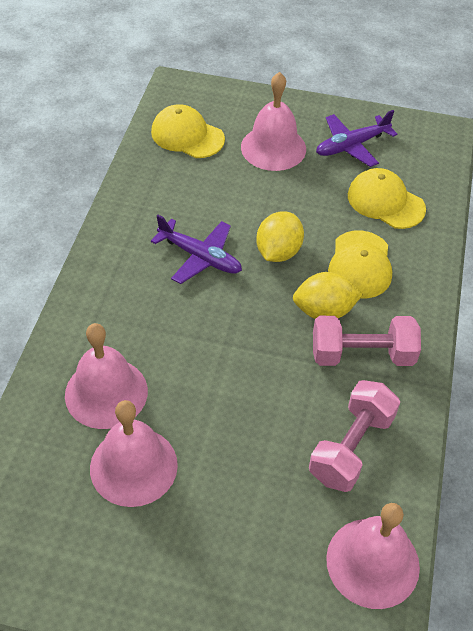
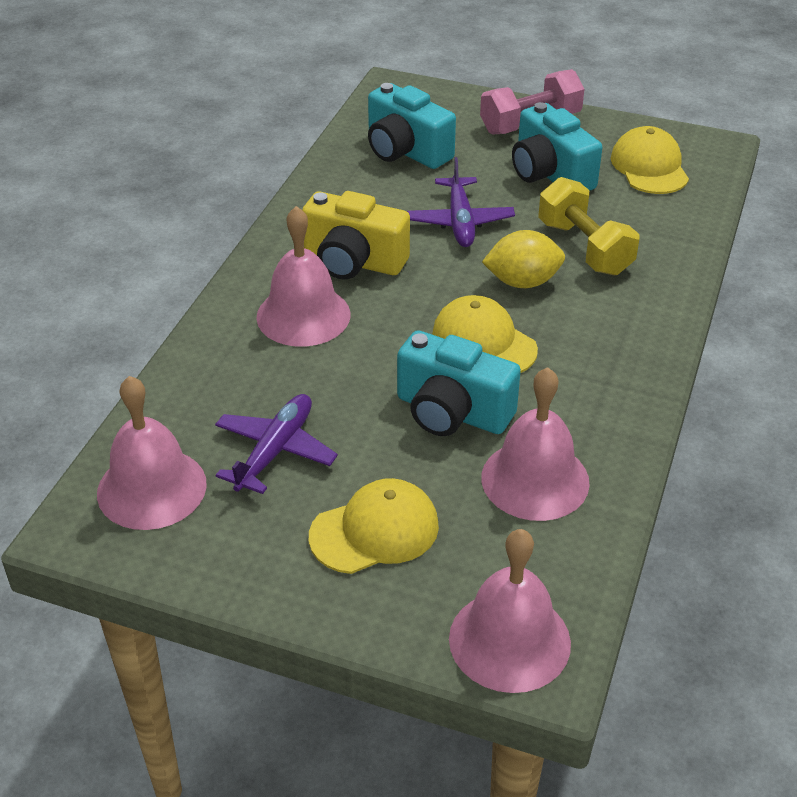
pink dumbbell: [309,380,400,492] [313,316,421,366] = 2 -> [480,69,585,135] = 1
turquoise camera: none = 0 -> [368,83,456,169] [397,330,521,436] [512,102,602,191] = 3
yellow camera: none = 0 -> [302,191,410,280] = 1
yellow dumbbell: none = 0 -> [538,177,640,276] = 1
yellow lemon: [256,211,304,262] [293,272,363,319] = 2 -> [482,230,565,288] = 1

